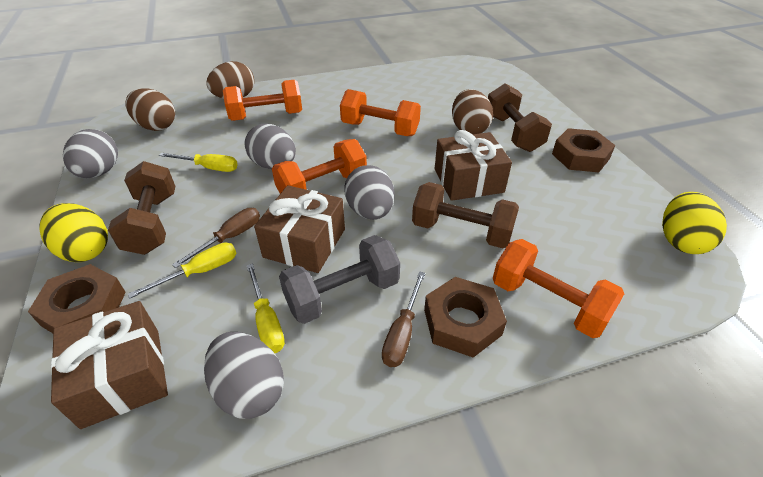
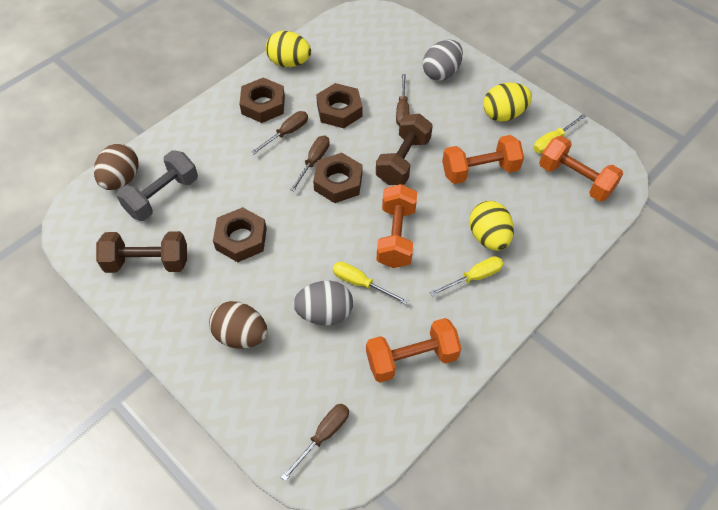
brown dumbbell: [108,161,175,255] [412,182,519,248] [488,84,552,152] = 3 -> [96,231,187,273] [376,114,433,185] = 2
brown egg: [125,88,175,131] [206,61,254,99] [452,89,493,134] = 3 -> [94,144,139,190] [209,301,267,349] = 2
brown gift: [51,301,168,429] [254,185,345,273] [435,130,512,201] = 3 -> none = 0
brown nut: [28,264,126,333] [424,277,507,358] [552,128,615,172] = 3 -> [213,207,267,262] [239,78,285,123] [313,153,362,203] [316,83,363,128] = 4
brown screwdriver: [172,208,260,268] [382,271,426,367] = 2 -> [251,111,308,154] [281,404,349,481] [290,136,330,191] [396,74,409,126] = 4
grey egg: [63,129,118,178] [204,332,284,419] [245,124,296,169] [344,165,394,220] = 4 -> [293,281,353,325] [423,40,463,81] = 2
yellow egg: [39,203,108,262] [662,192,727,254] = 2 -> [266,31,311,67] [469,201,514,251] [483,83,532,122] = 3

